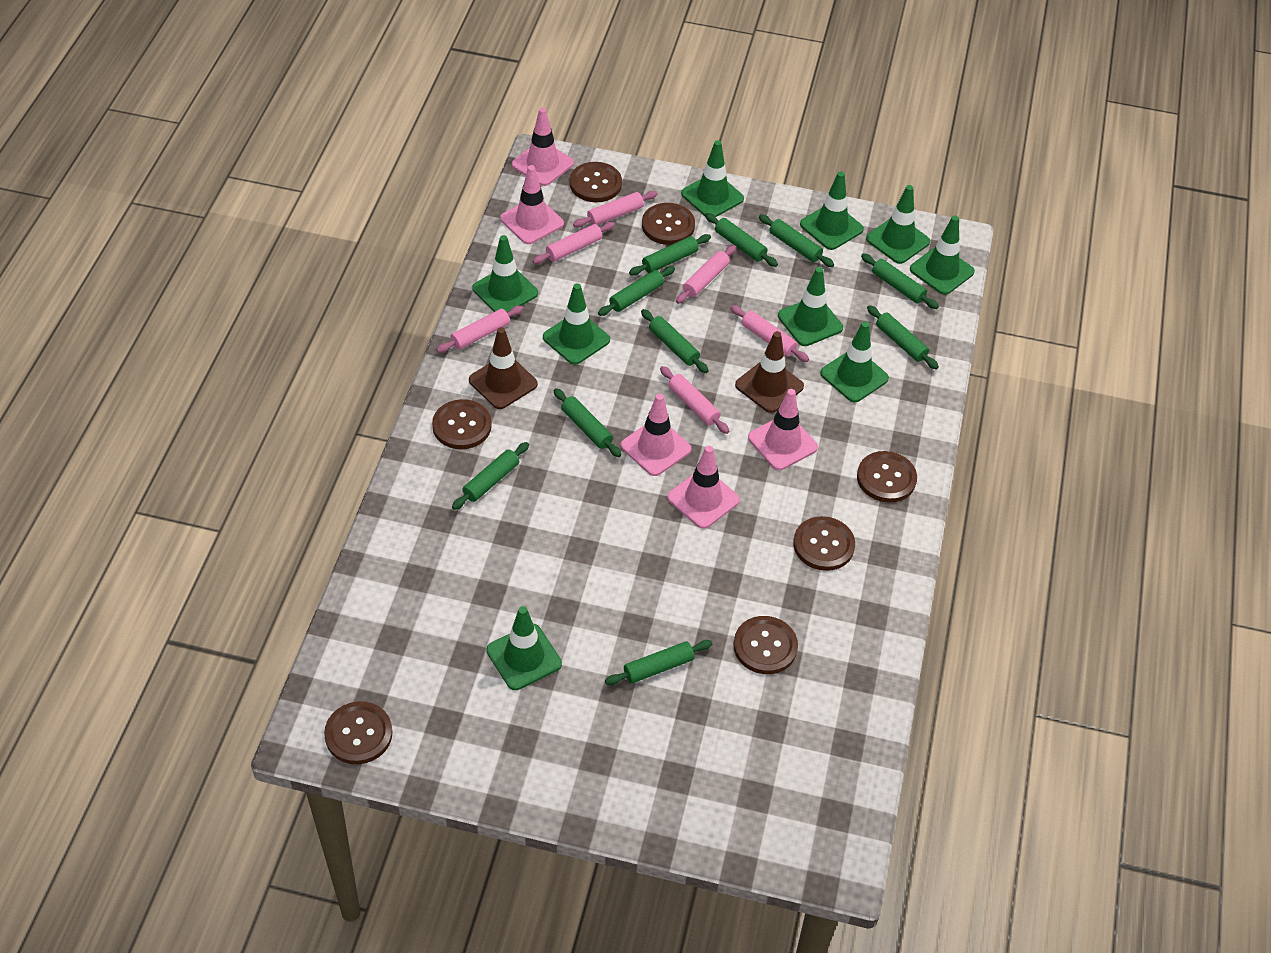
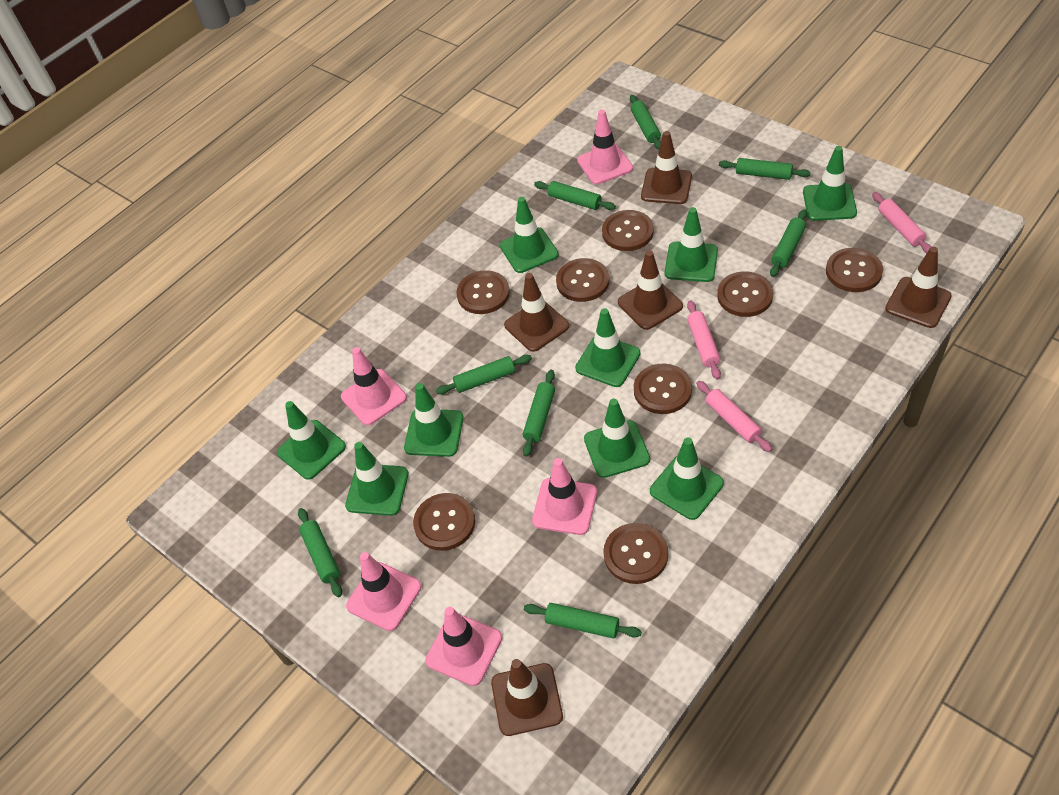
brown button: [324,701,393,764] [432,399,492,449] [570,162,622,202] [642,203,695,245] [734,616,798,674] [793,516,855,571] [857,451,917,503] = 7 -> [413,493,475,551] [456,270,510,314] [556,258,609,302] [602,210,654,251] [603,523,668,584] [634,364,692,414] [717,271,773,317] [826,248,883,292] = 8
brown traffic cone: [469,327,538,409] [735,331,804,413] = 2 -> [491,659,563,736] [504,273,569,352] [618,250,683,330] [641,131,692,204] [885,247,952,328] = 5
green rolling pin: [452,442,529,510] [554,388,621,457] [598,266,675,316] [605,640,712,685] [629,234,711,276] [641,309,709,373] [705,213,778,267] [759,214,834,267] [861,253,939,309] [867,305,939,370] = 10 -> [298,508,342,597] [435,355,532,395] [523,370,555,457] [524,603,642,639] [534,181,616,210] [630,95,661,149] [719,158,811,180] [770,209,807,277] = 8
pink rolling pin: [436,306,523,353] [532,222,615,264] [573,191,657,227] [660,366,729,434] [676,245,736,304] [730,305,809,362] = 6 -> [687,300,721,380] [696,381,772,452] [872,192,932,253] = 3

